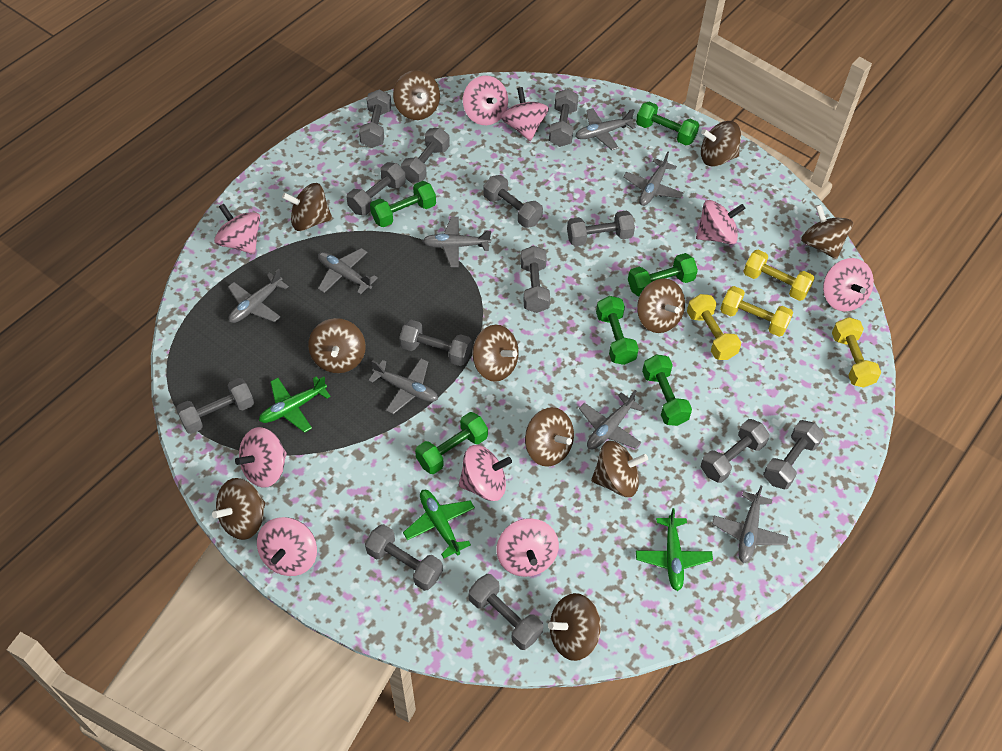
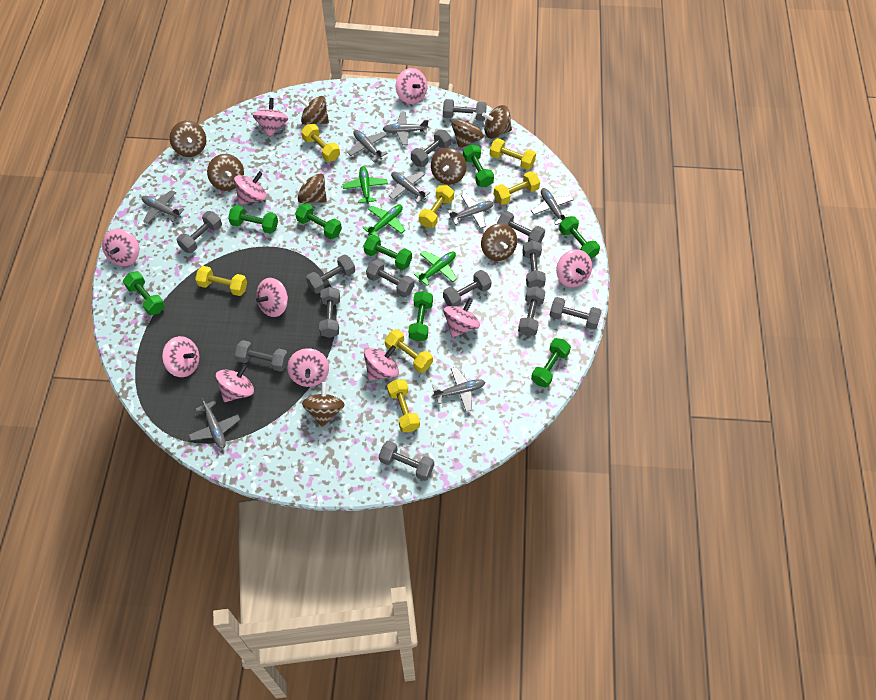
brown spinning top: [212,478,265,540] [282,183,332,231] [308,318,366,373] [393,70,440,120] [472,325,519,382] [525,407,574,467] [548,593,601,661] [591,441,648,497] [637,278,685,333] [701,121,741,167] [801,205,853,259] = 11 -> [170,121,206,157] [207,154,244,191] [295,173,327,203] [298,96,329,125] [302,382,344,427] [431,148,467,185] [451,112,484,149] [481,223,517,261] [482,105,512,139] = 9
green dumbbell: [370,181,436,227] [415,412,488,474] [596,296,639,365] [628,253,698,296] [636,102,699,145] [642,355,692,426] = 6 -> [123,271,165,315] [228,205,278,234] [295,203,342,239] [363,235,412,270] [409,291,433,342] [463,144,494,187] [531,338,571,387] [559,216,600,259] = 8
pink spinning top: [214,203,260,254] [235,427,287,488] [257,517,317,576] [459,445,512,501] [463,75,508,125] [497,518,559,577] [501,87,549,141] [696,200,745,245] [823,258,874,312] = 9 -> [102,229,139,266] [162,336,199,377] [215,364,254,402] [234,171,267,205] [253,98,288,137] [256,278,288,317] [287,348,329,387] [364,345,399,380] [396,68,427,104] [443,298,480,338] [556,249,592,287] = 11
yellow dumbbell: [687,294,741,360] [720,286,793,337] [743,250,815,301] [832,317,881,388] = 4 -> [195,266,247,296] [301,124,340,162] [385,329,433,373] [387,379,420,432] [419,185,454,228] [490,138,536,170] [494,171,540,205] = 7

